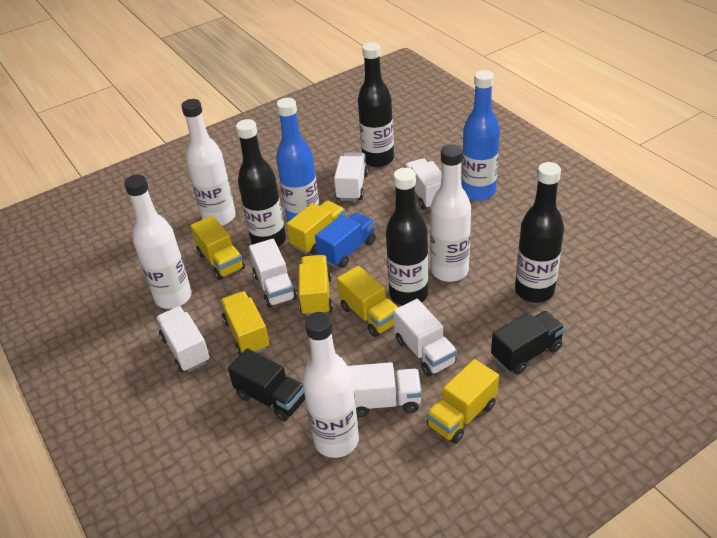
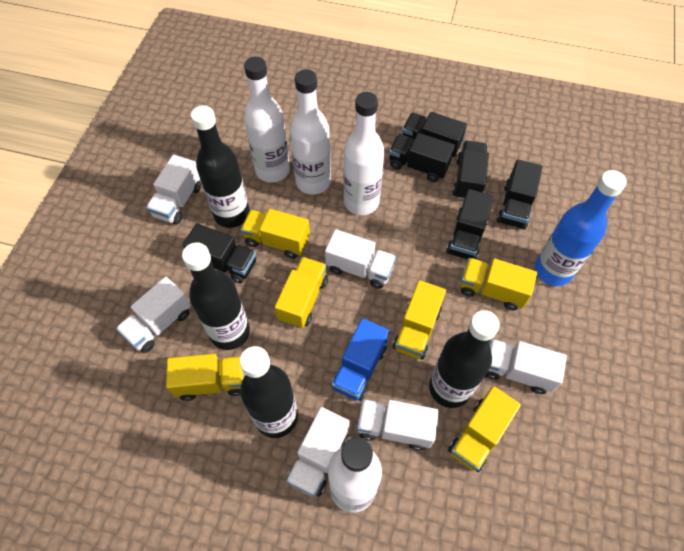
black truck: [228,348,305,422] [491,311,565,375] = 2 -> [183,223,256,283] [389,133,455,182] [402,112,467,157] [446,189,494,259] [453,141,489,200] [497,159,542,229] = 6
blue bottle: [276,98,319,222] [462,70,500,201] = 2 -> [535,170,627,286] = 1

